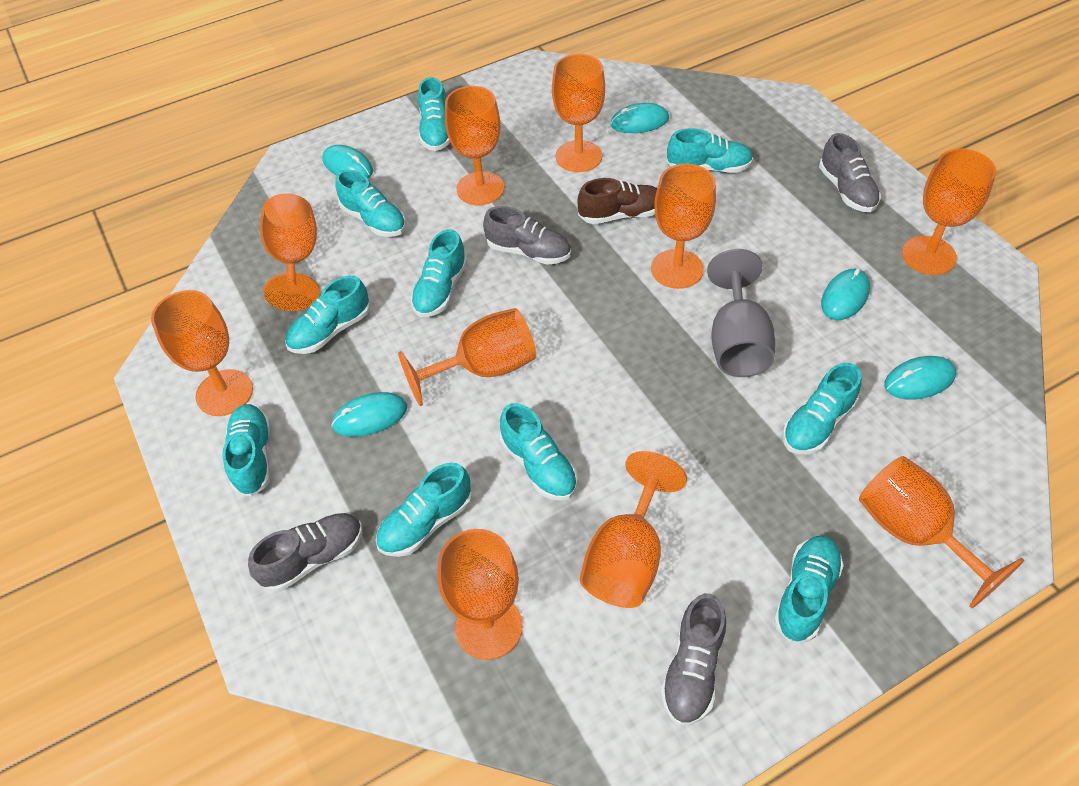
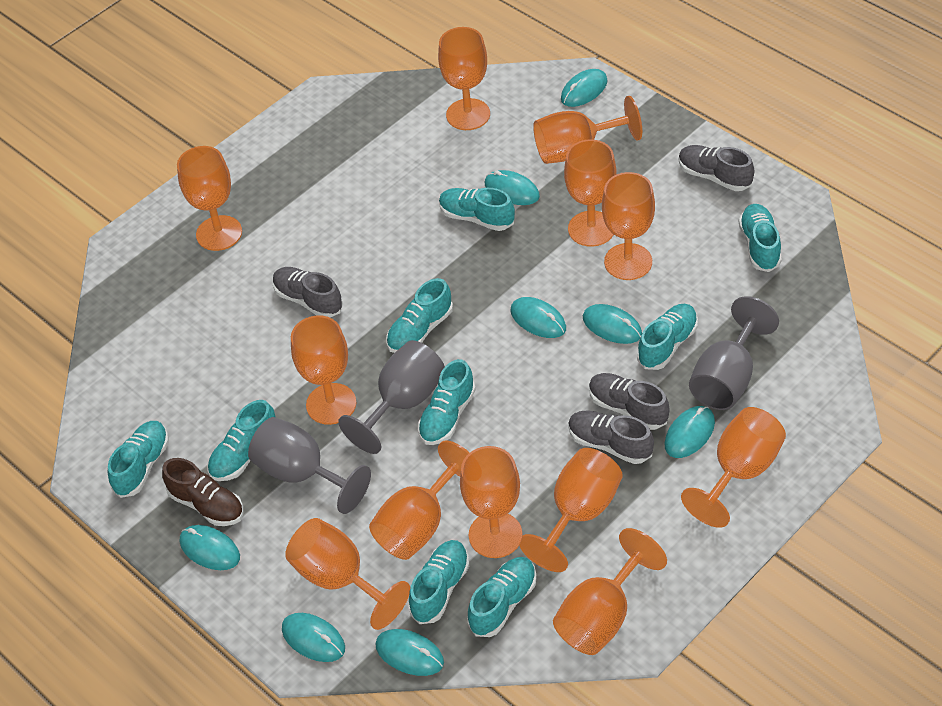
grey goblet: [707,249,775,377] = 1 -> [248,417,371,514] [338,340,445,454] [689,296,779,410] = 3
orange goblet: [151,290,253,416] [260,193,319,311] [398,308,536,406] [437,529,523,660] [445,86,504,205] [552,54,605,172] [580,451,687,608] [651,164,716,289] [859,456,1024,608] [902,149,996,275] = 10 -> [177,146,242,251] [285,518,410,630] [291,316,356,425] [369,441,470,560] [438,27,490,130] [460,446,522,558] [519,448,623,572] [533,96,642,164] [553,528,667,655] [564,139,616,247] [602,172,655,280] [681,407,786,528] = 12
turquoise mouse: [322,145,373,179] [331,392,407,437] [610,103,669,133] [821,269,870,320] [884,356,956,400] = 5 -> [180,525,240,570] [282,613,345,662] [375,629,444,676] [485,170,540,205] [510,297,566,338] [561,69,608,107] [583,304,642,344] [665,406,715,458] = 8
turquoise shoe: [222,404,271,497] [285,275,370,354] [335,170,406,237] [376,462,472,557] [411,229,467,317] [418,77,450,151] [500,403,578,501] [667,128,753,173] [774,535,844,643] [782,363,862,454] = 10 -> [108,421,169,498] [208,400,275,481] [386,278,453,353] [408,540,469,624] [418,359,476,445] [439,188,515,231] [467,557,537,637] [637,304,698,370] [739,204,782,272] = 9

